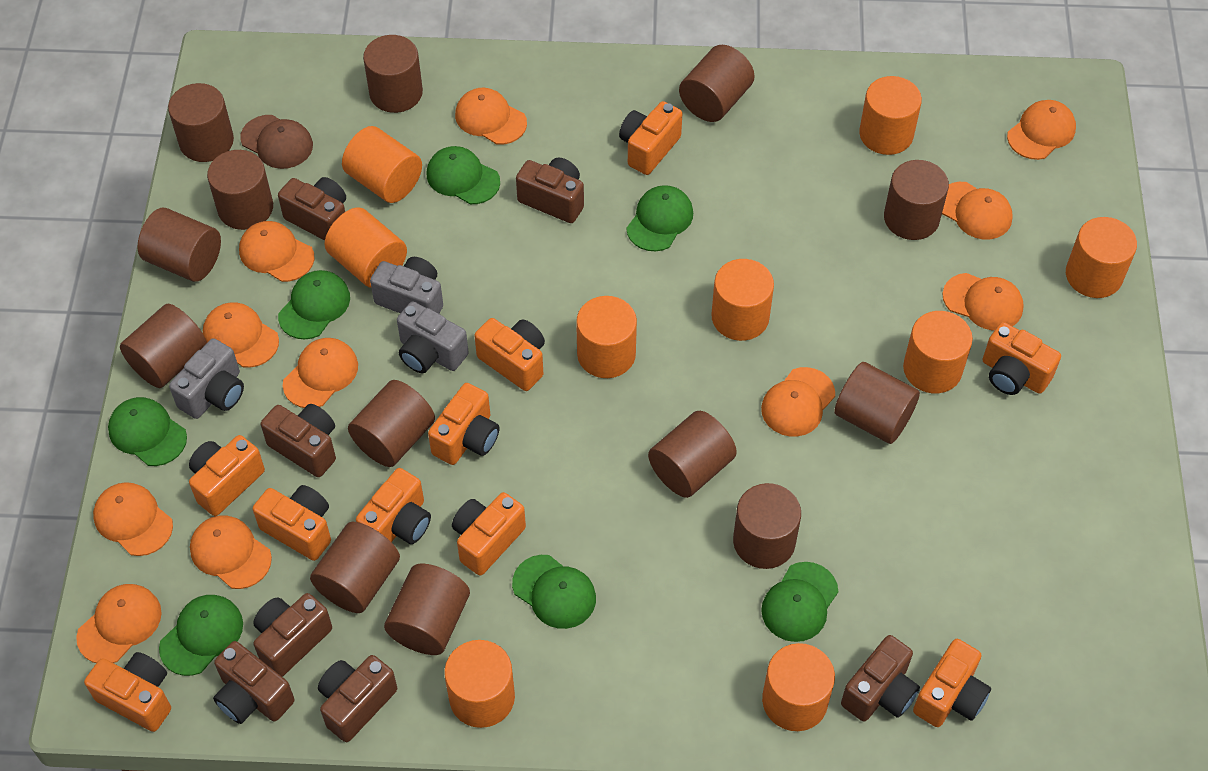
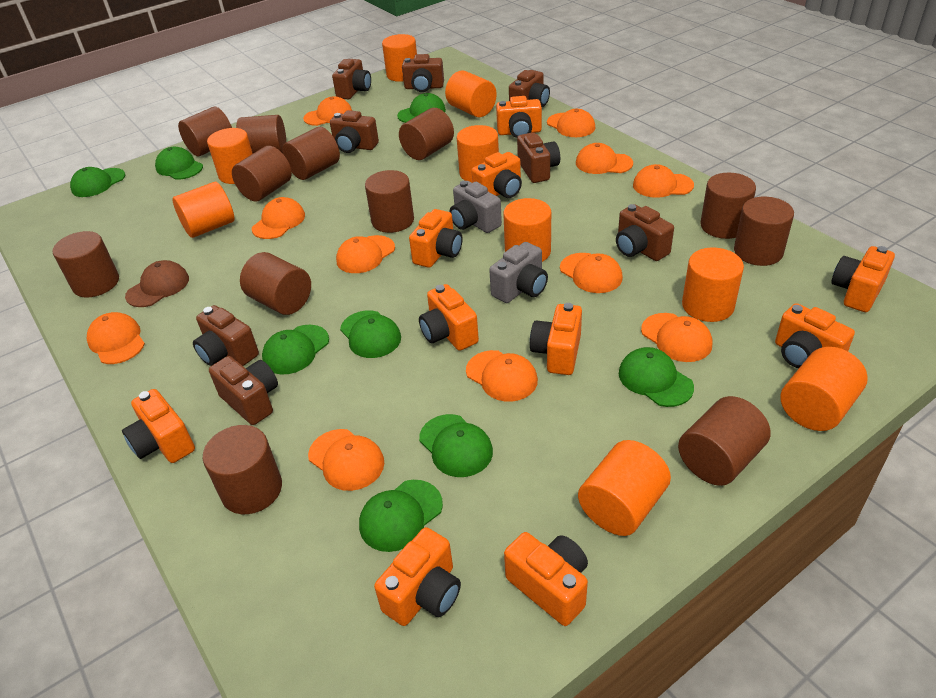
brown camera: [213,641,295,724] [253,593,332,677] [261,404,336,477] [278,177,346,241] [318,655,397,742] [516,158,584,223] [841,635,920,722] = 7 -> [193,305,259,366] [209,356,278,425] [330,110,379,153] [332,59,371,99] [402,54,444,92] [509,70,550,107] [517,132,560,183] [616,204,674,261] = 8
brown cylinder: [120,304,207,388] [137,208,221,282] [168,83,234,162] [207,150,273,230] [310,522,400,613] [348,380,435,467] [363,35,423,113] [384,564,470,655] [648,411,737,498] [679,45,755,122] [733,483,801,569] [834,362,920,444] [884,160,949,240] = 13 -> [53,231,119,298] [178,107,232,157] [203,425,282,514] [232,146,292,202] [236,115,286,153] [240,252,311,315] [282,127,340,180] [365,170,414,233] [399,108,454,160] [678,396,771,486] [700,173,756,239] [734,197,794,266] = 12
green cap: [108,397,187,466] [159,595,243,676] [278,270,350,340] [427,146,500,204] [512,555,596,629] [626,185,693,251] [761,562,838,642] = 7 -> [70,167,125,197] [155,147,203,180] [262,325,329,375] [340,310,401,358] [359,480,443,552] [397,93,446,123] [419,414,493,477] [619,347,694,407] = 8
grey camera: [169,338,244,419] [370,257,443,314] [397,302,469,373] = 3 -> [450,181,502,233] [489,242,548,303] = 2

